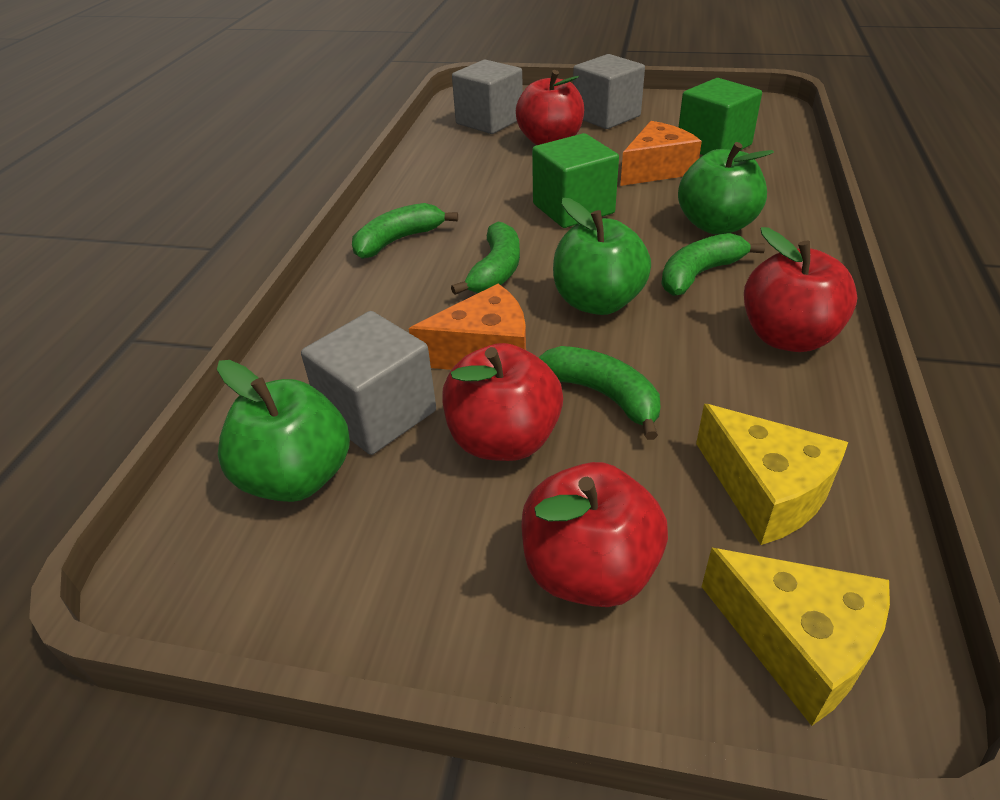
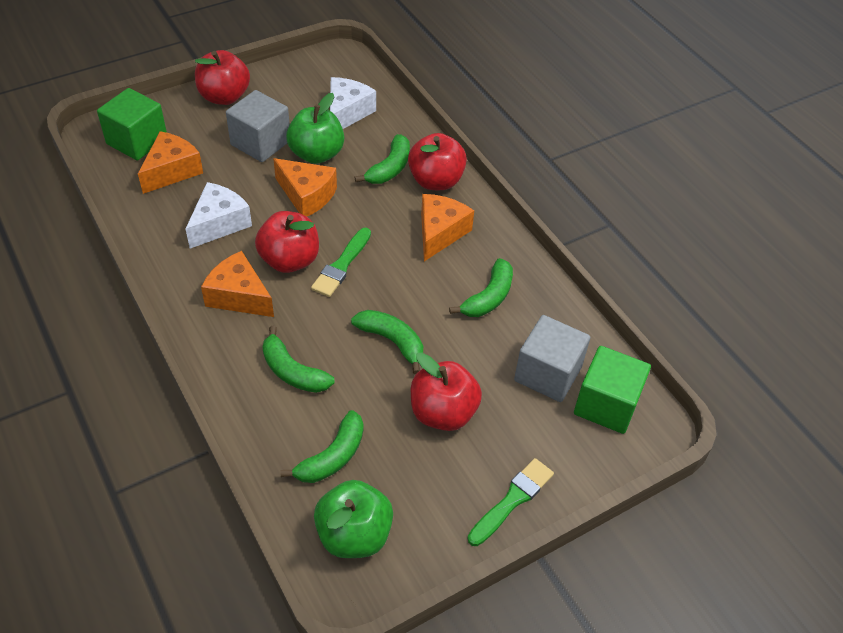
green apple: [217,360,350,502] [553,198,651,315] [678,142,774,234] = 3 -> [286,93,344,164] [314,480,393,558] = 2
green banana: [352,203,458,259] [451,222,520,295] [538,346,661,440] [661,233,765,296] = 4 -> [262,326,335,393] [280,410,364,483] [351,310,423,374] [354,134,410,184] [449,258,513,317] = 5
green brush: none = 0 -> [311,228,371,297] [468,458,554,546] = 2
grey cube: [301,311,436,455] [452,60,523,134] [573,54,645,129] = 3 -> [226,90,290,162] [514,315,591,402] = 2
orange cheese: [409,284,526,370] [620,121,702,186] = 2 -> [138,131,203,194] [201,251,274,317] [273,158,337,217] [421,194,474,261] = 4
white cheese: none = 0 -> [186,182,252,248] [330,77,376,129] = 2
yellow cheese: [696,404,848,545] [702,548,890,726] = 2 -> none = 0

